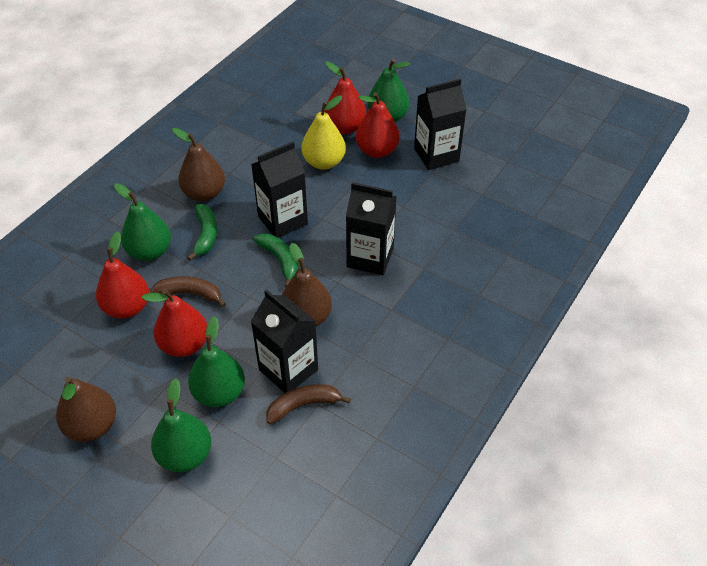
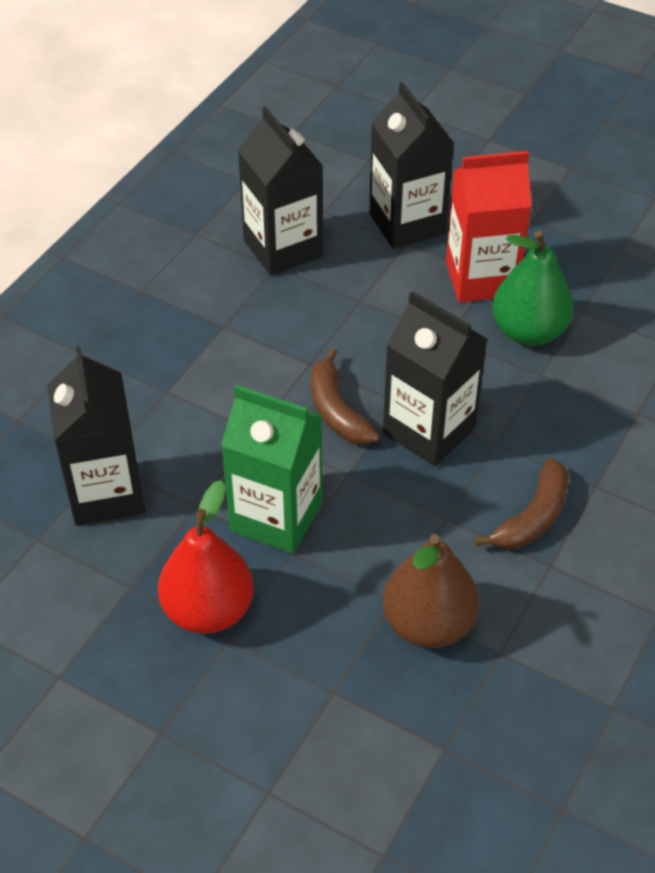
brown pear: [56,377,116,442] [172,128,225,201] [282,243,332,327] = 3 -> [383,534,479,648] = 1
green banana: [187,204,217,261] [253,233,298,287] = 2 -> none = 0
green carton: none = 0 -> [221,385,322,554] = 1
green pear: [114,183,171,261] [151,378,211,472] [188,316,245,407] [367,59,410,122] = 4 -> [492,231,574,346] = 1
red carton: none = 0 -> [446,151,532,302] = 1
red pear: [96,231,149,319] [141,289,207,357] [324,62,366,134] [356,92,400,158] = 4 -> [158,480,254,634] = 1
yellow pear: [301,95,346,170] = 1 -> none = 0

